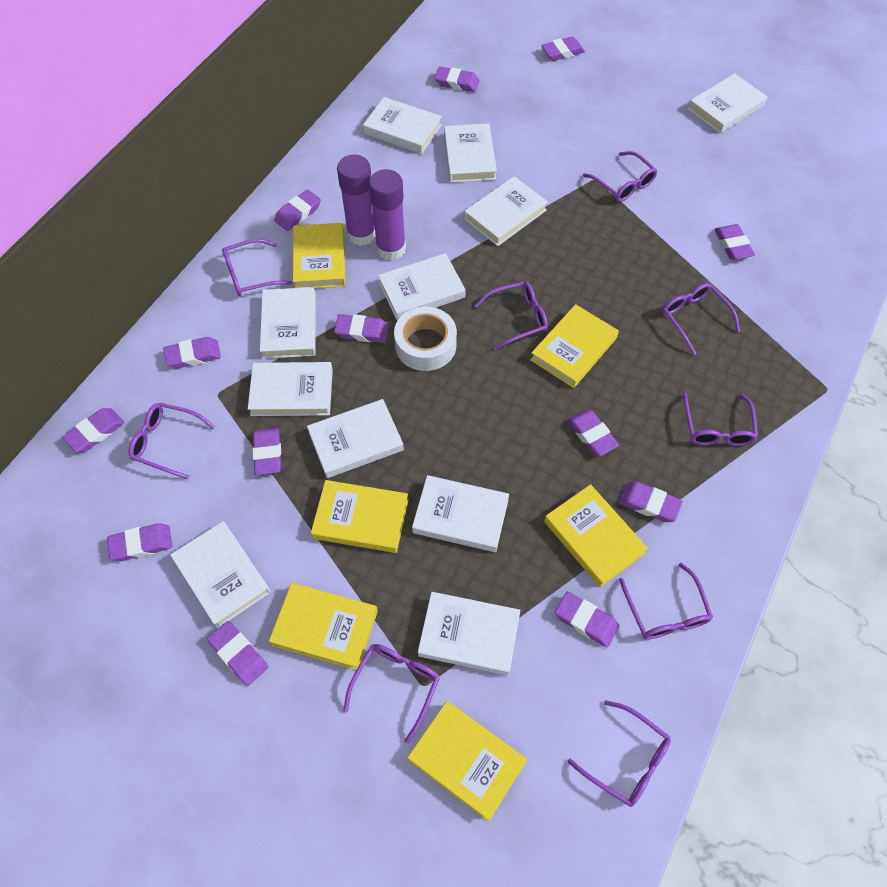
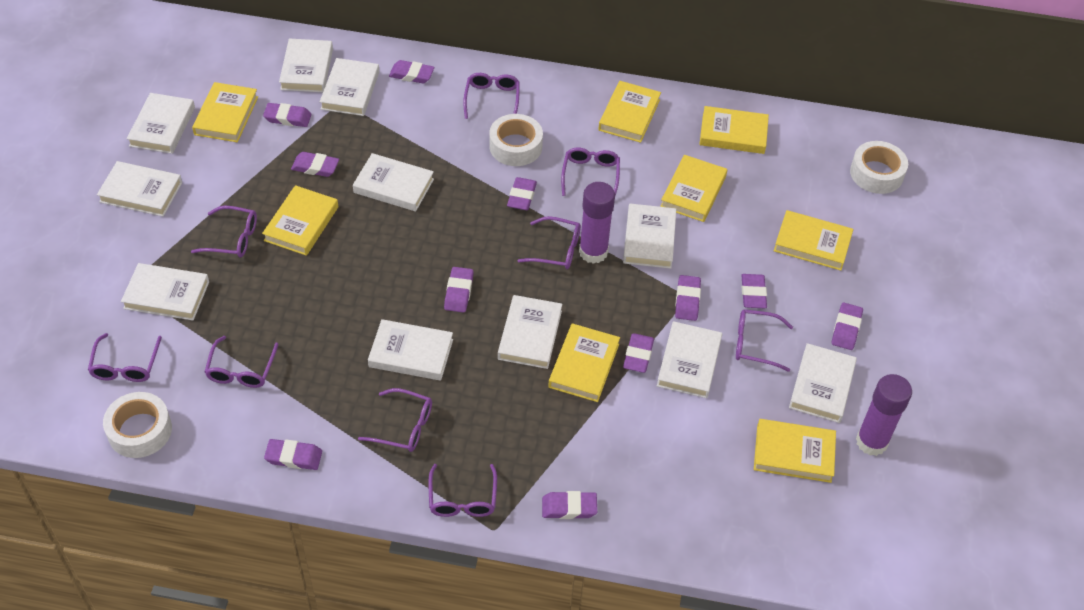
purple eraser: [62,408,124,452] [107,523,172,561] [163,337,221,369] [207,621,268,686] [252,428,281,475] [274,189,321,231] [334,314,389,343] [434,67,480,92] [541,36,585,61] [555,591,619,647] [567,409,619,456] [619,481,683,522] [714,224,755,260] = 13 -> [263,103,311,127] [264,439,322,470] [291,152,339,177] [389,60,434,83] [444,267,474,313] [507,177,537,210] [542,491,597,519] [623,333,654,373] [675,275,701,321] [741,274,767,308] [832,303,863,350] = 11
white tape: [394,307,457,371] = 1 -> [103,392,172,458] [489,114,543,166] [850,141,908,194] = 3
yellow book: [269,583,378,670] [293,223,346,288] [311,480,408,553] [407,701,527,821] [530,304,619,388] [544,484,648,587] = 6 -> [192,82,258,142] [262,185,338,256] [548,323,620,402] [598,81,661,143] [660,155,727,222] [699,106,769,154] [754,419,836,483] [774,210,853,271] = 8

